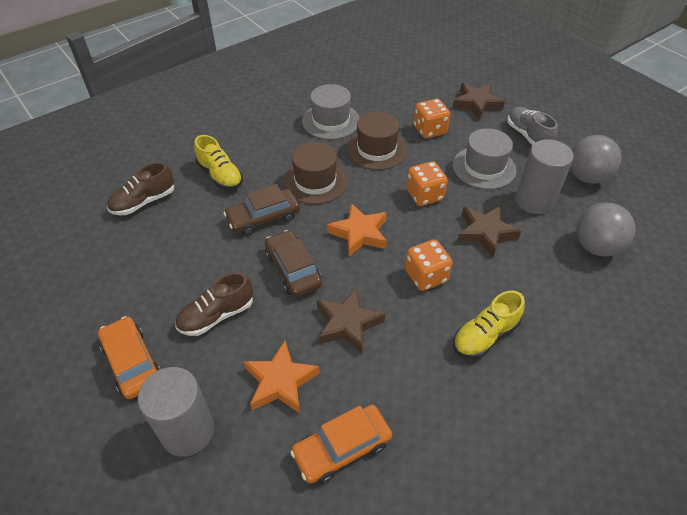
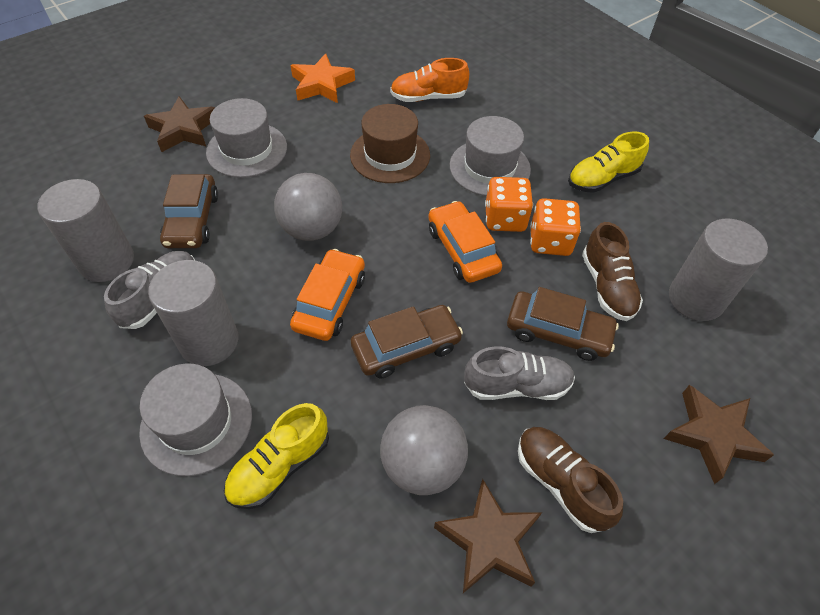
brown car: [224,184,300,236] [265,230,322,297] = 2 -> [160,174,218,248] [351,305,463,378] [507,287,619,361] = 3
brown hat: [283,142,348,204] [346,111,407,170] = 2 -> [350,104,430,183] = 1
grey cylinder: [138,367,214,457] [516,139,574,214] = 2 -> [38,179,134,282] [148,260,239,366] [669,218,768,321] = 3
grey hat: [302,84,360,140] [453,128,516,189] = 2 -> [139,364,252,476] [206,98,287,178] [450,116,531,196] = 3
grey shoe: [507,107,558,145] = 1 -> [104,251,195,329] [464,346,575,400] = 2
orange dice: [405,239,453,291] [406,161,448,206] [413,99,450,138] = 3 -> [485,177,533,232] [530,198,581,256] = 2
orange shoe: none = 0 -> [390,58,469,102] = 1
orange star: [244,341,320,414] [327,203,387,257] = 2 -> [291,54,355,103] = 1

